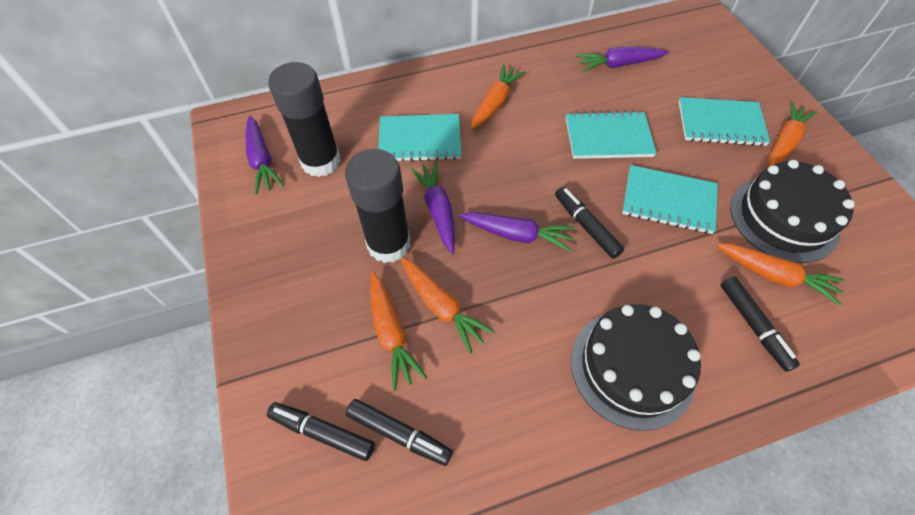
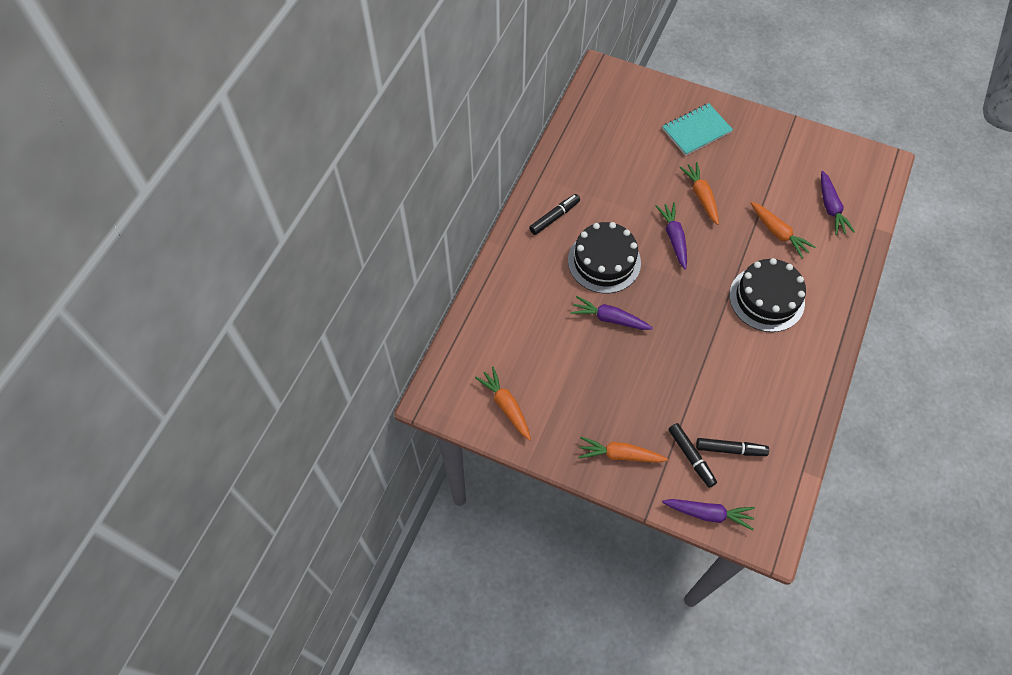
black glue stick: [268,62,341,177] [345,149,410,263] = 2 -> none = 0
black marker: [267,402,375,461] [346,399,453,466] [555,187,624,259] [721,277,800,372] = 4 -> [529,194,580,235] [668,423,717,488] [696,438,769,456] = 3
orange carrot: [370,272,427,391] [401,257,495,354] [470,64,525,130] [716,243,845,306] [768,101,817,167] = 5 -> [475,366,531,441] [578,437,668,463] [679,162,719,225] [751,202,815,258] = 4
turquoise notebook: [378,114,462,162] [566,111,657,159] [622,165,718,234] [679,97,770,146] = 4 -> [662,103,733,156] = 1

